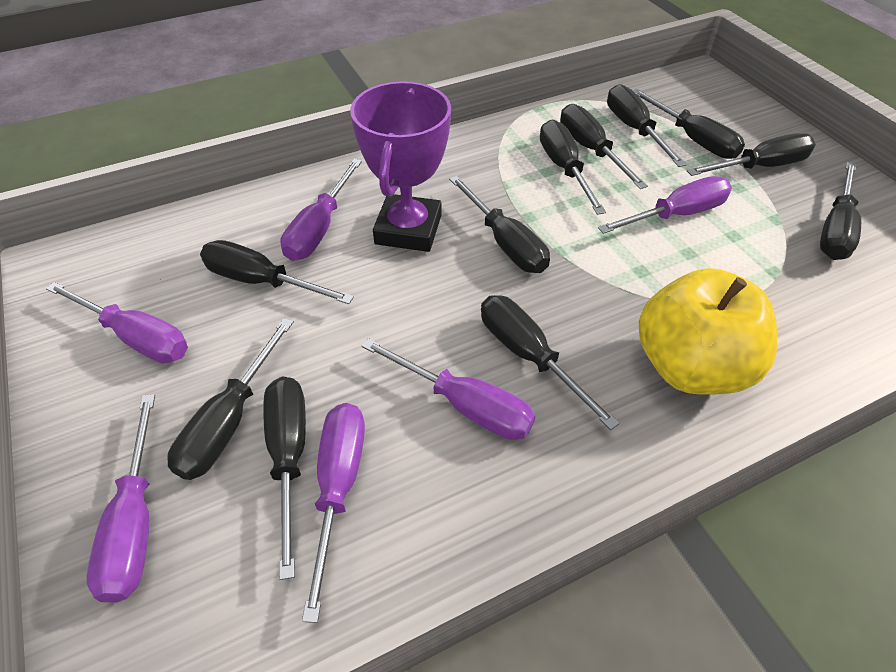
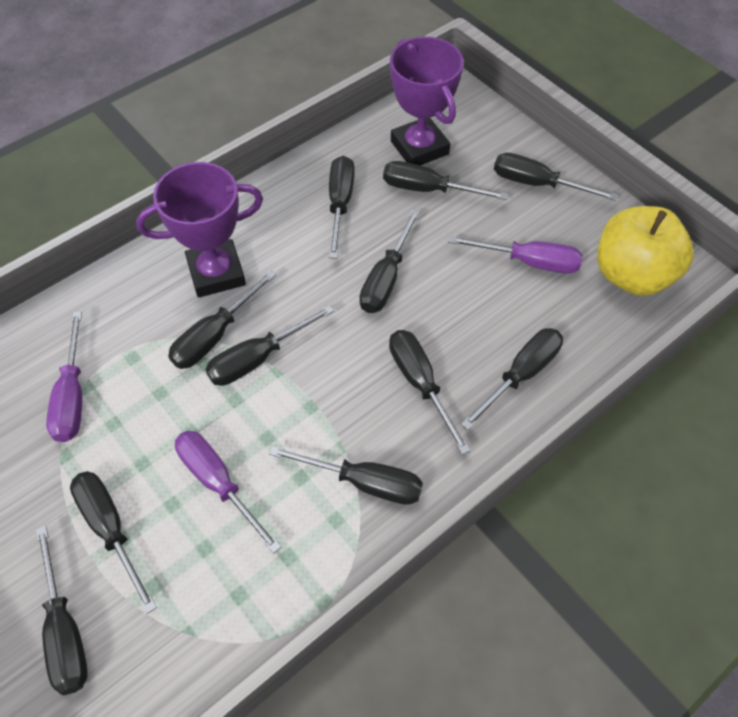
purple screwdriver: [46,282,188,363] [87,394,155,603] [281,159,362,261] [302,403,365,623] [362,338,535,440] [598,176,732,234] = 6 -> [46,311,82,442] [175,431,282,554] [448,236,583,274] = 3
purple trophy: [350,81,451,252] = 1 -> [136,162,263,297] [390,37,464,165] = 2

